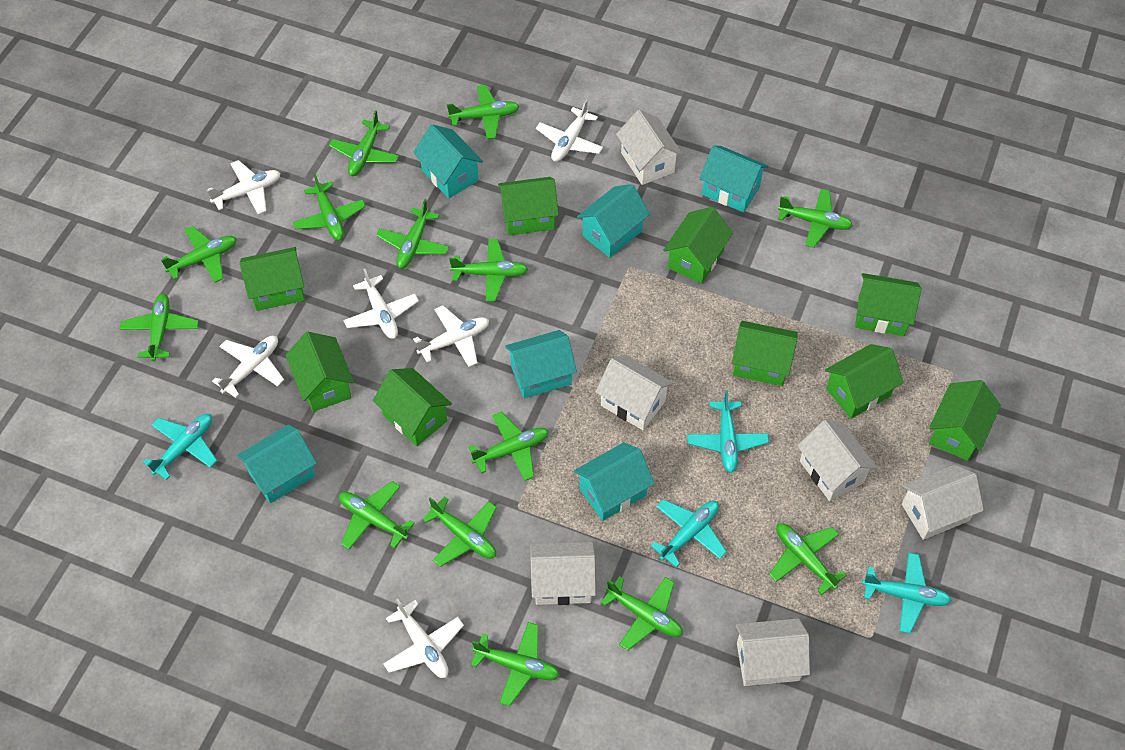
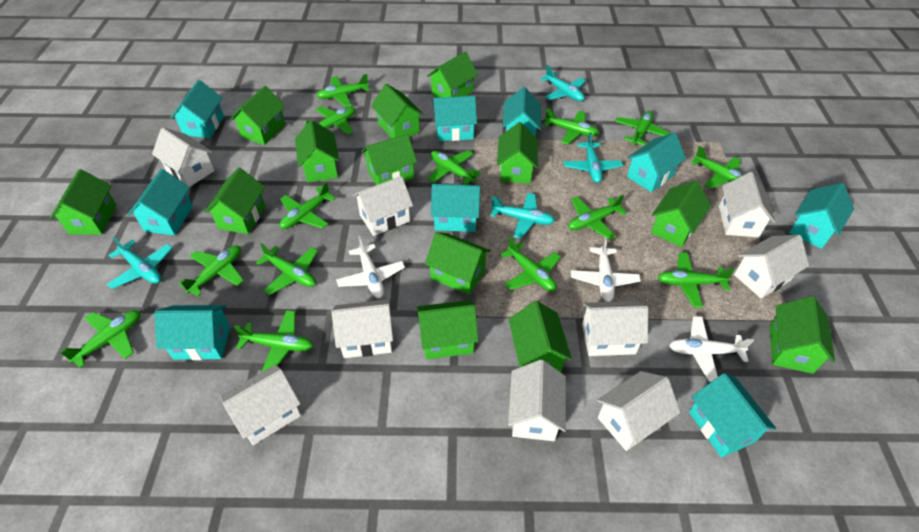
green house: [240,247,305,311] [285,332,354,412] [373,368,452,446] [498,177,559,235] [663,207,733,284] [732,321,798,386] [825,344,904,419] [855,273,922,336] [929,380,1001,461] = 9 -> [50,169,117,234] [204,168,265,234] [230,86,285,145] [295,120,339,182] [361,134,417,185] [371,84,423,138] [417,300,479,359] [425,232,491,295] [427,52,478,98] [497,122,538,184] [509,301,572,372] [651,181,711,247] [770,296,835,374] = 13
turquoise house: [237,424,317,503] [413,124,483,199] [505,330,577,399] [574,442,655,521] [577,184,650,258] [699,146,768,213] = 6 -> [128,169,193,236] [154,305,230,360] [170,80,224,138] [431,184,480,232] [433,96,477,141] [502,87,541,136] [627,132,686,192] [689,373,776,458] [789,183,854,249] = 9
white house: [530,542,596,605] [595,355,673,431] [616,110,683,185] [736,618,810,686] [797,420,877,501] [902,464,984,540] = 6 -> [152,128,214,187] [220,365,301,445] [331,299,393,358] [353,176,413,236] [508,360,566,441] [582,301,648,356] [597,371,680,451] [719,172,775,237] [734,235,809,299] = 9
white plane: [207,160,281,214] [212,336,284,398] [343,269,419,339] [383,599,464,678] [413,305,489,367] [536,100,603,162] = 6 -> [336,236,405,298] [571,237,641,302] [669,316,754,382] = 3

